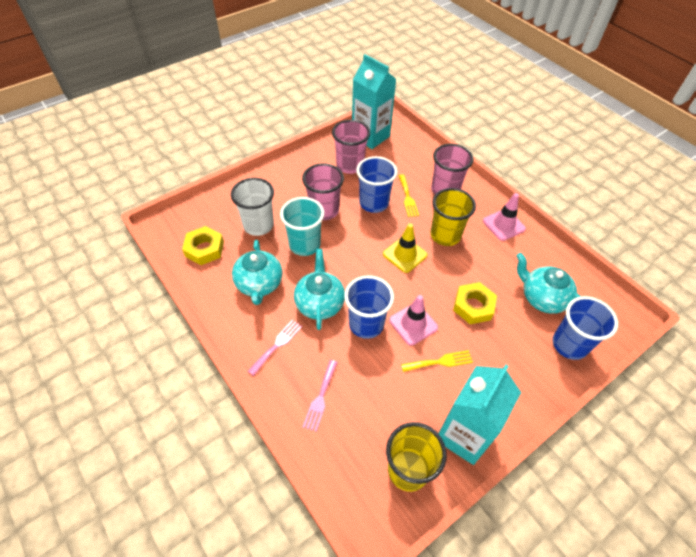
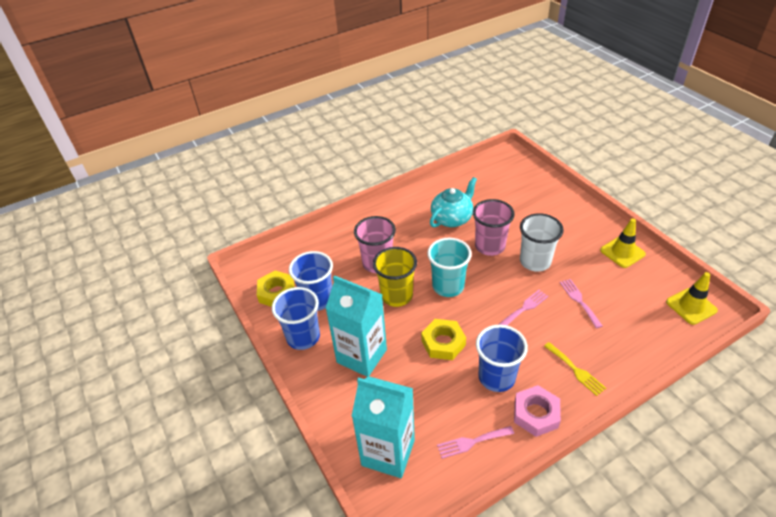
pink cup: [302,163,344,220] [332,120,370,174] [431,144,473,194] = 3 -> [354,216,396,273] [473,199,515,256] = 2
pink fork: [248,320,302,376] [303,360,338,432] = 2 -> [437,426,514,459] [498,290,548,326] [560,279,602,328] = 3
pink nut: none = 0 -> [514,385,561,437] = 1
pink traffic cone: [389,295,438,346] [483,193,526,241] = 2 -> none = 0
turquoise teapot: [232,240,282,305] [294,249,345,330] [516,253,581,314] = 3 -> [430,177,477,227] = 1
yellow cup: [386,422,447,492] [430,188,476,246] = 2 -> [373,247,417,307] = 1
yellow fork: [398,174,419,217] [401,350,473,372] = 2 -> [544,342,606,396] = 1
yellow traffic cone: [383,223,427,273] = 1 -> [600,219,646,268] [666,272,718,325] = 2

